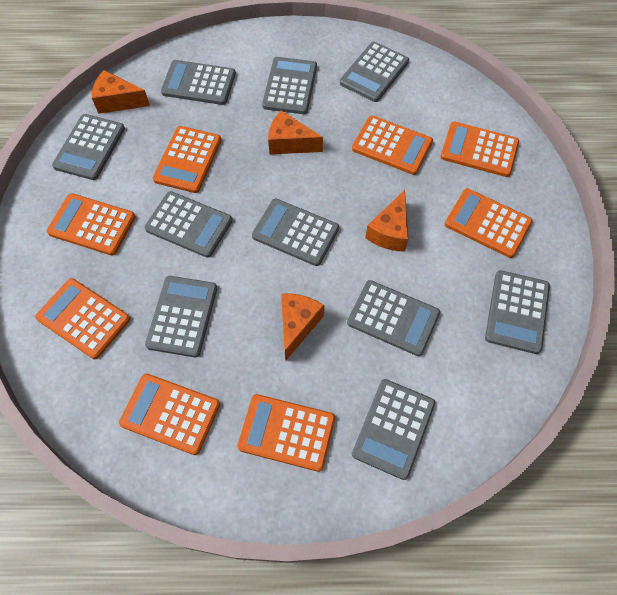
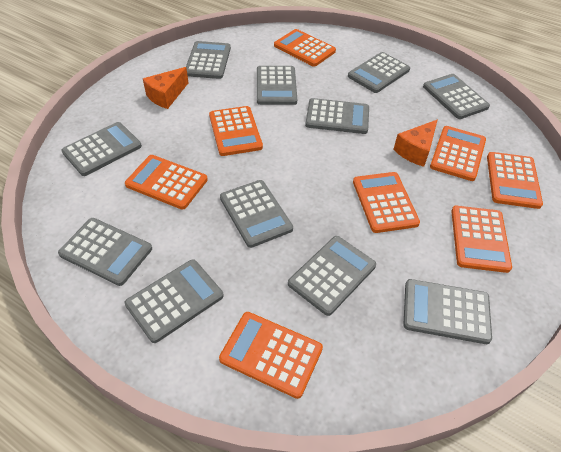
grey calculator: [52,114,125,180] [144,191,232,258] [145,276,217,357] [161,60,236,105] [252,199,339,266] [262,57,317,114] [340,42,409,102] [347,280,440,356] [352,379,435,480] [485,270,550,354] = 10 -> [58,218,152,286] [61,122,142,176] [125,259,224,343] [186,41,231,79] [220,180,293,248] [257,66,297,105] [288,236,376,316] [305,98,369,134] [348,52,410,93] [403,279,492,344] [423,74,490,119] = 11
orange cheese: [92,70,150,114] [268,110,323,154] [281,293,325,360] [365,190,408,252] = 4 -> [143,67,189,109] [393,120,437,167] = 2

